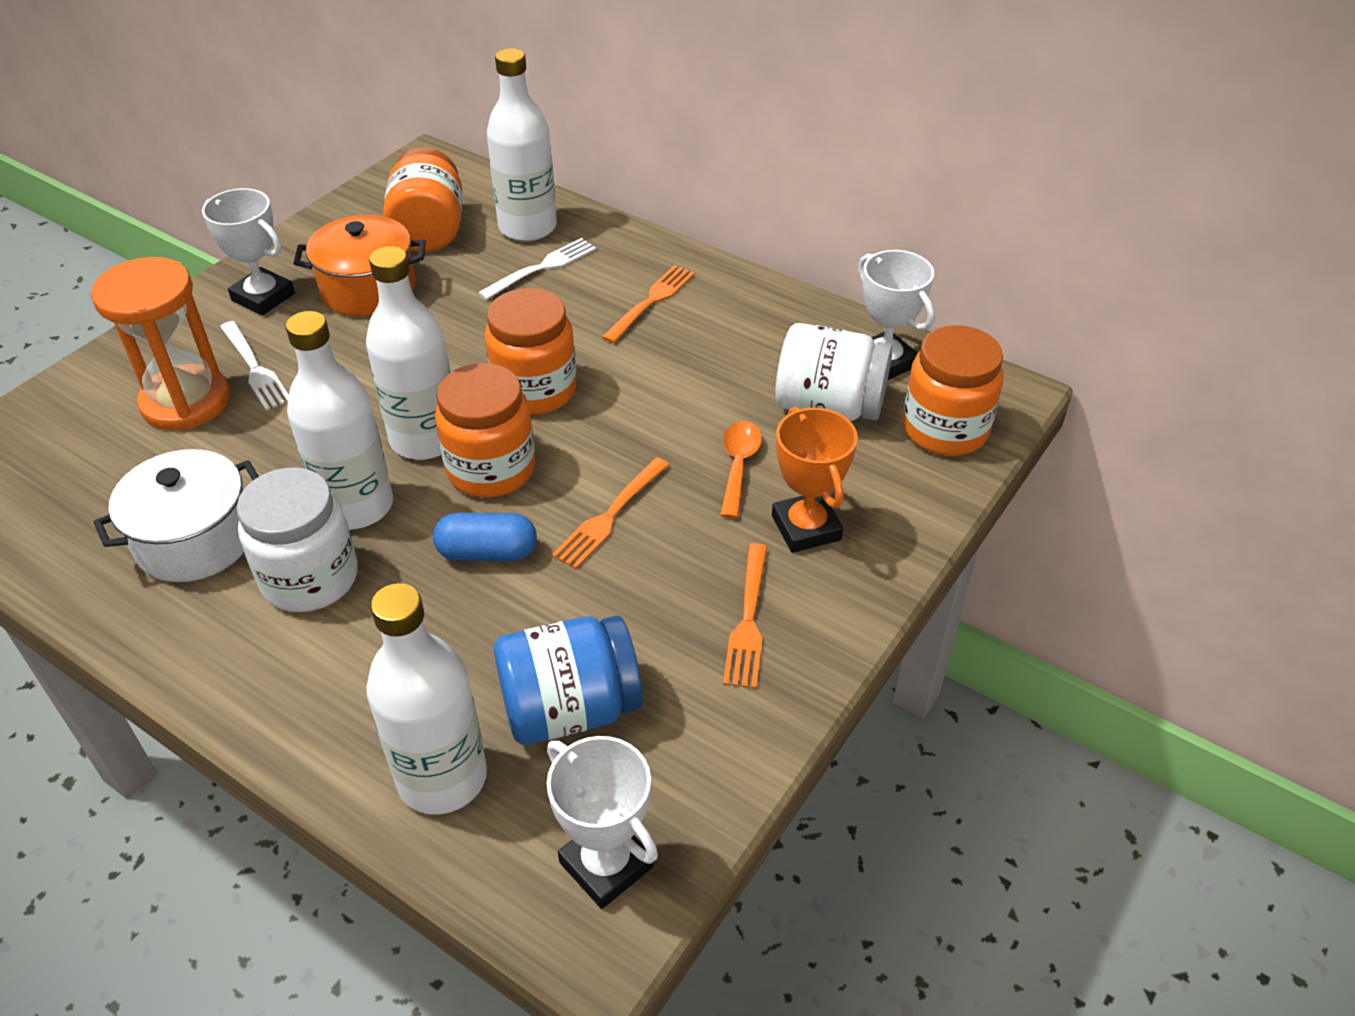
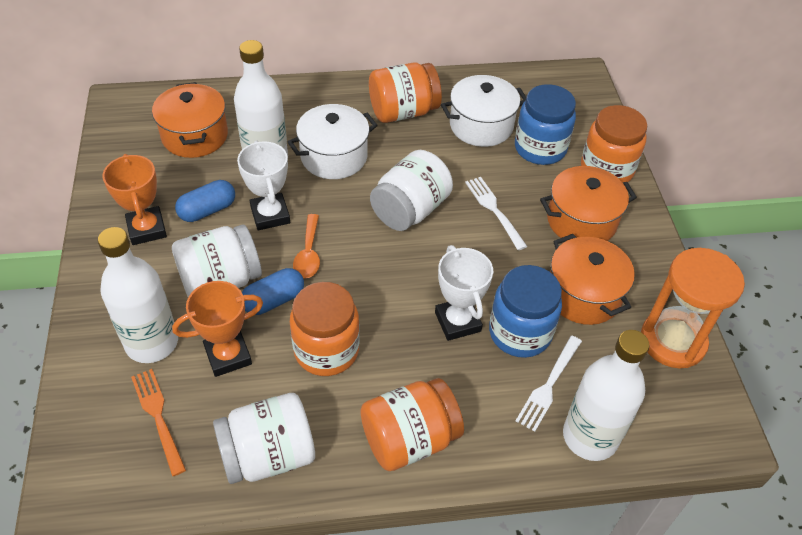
blue capsule: [433,513,537,561] = 1 -> [175,180,235,222] [242,268,304,315] = 2
blue jar: [494,615,643,745] = 1 -> [489,265,562,358] [515,84,576,165] = 2
orange fork: [552,457,669,569] [602,265,695,343] [723,543,767,689] = 3 -> [131,369,186,476] = 1
orange pot: [293,215,426,317] = 1 -> [152,82,228,158] [540,166,637,241] [550,234,635,325] = 3
orange trophy: [772,407,858,553] = 1 -> [103,154,167,245] [172,281,263,377] = 2
white bottle: [286,311,393,530] [366,246,451,460] [366,583,487,814] [487,48,557,242] = 4 -> [98,227,178,363] [234,40,288,157] [563,330,649,461] = 3
white jar: [237,467,358,612] [775,323,893,421] = 2 -> [172,224,262,297] [213,393,315,484] [370,150,453,231] = 3
white pot: [93,449,259,582] = 1 -> [288,104,378,179] [441,75,526,147] = 2
white trophy: [202,188,295,316] [547,736,658,909] [858,250,935,380] = 3 -> [237,140,290,230] [435,245,493,341] = 2

